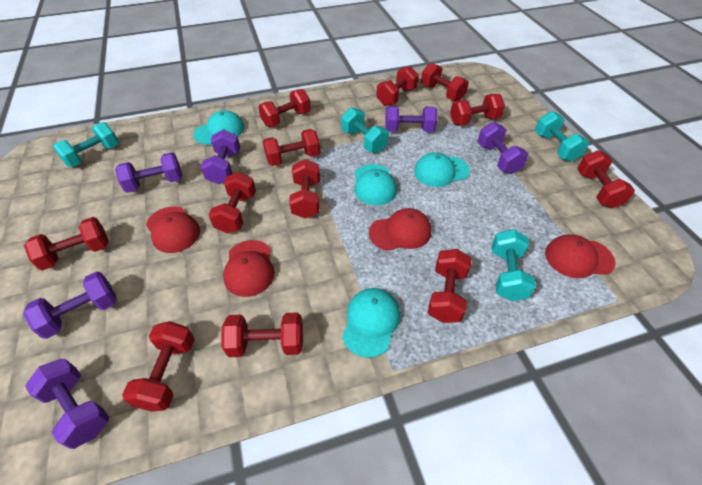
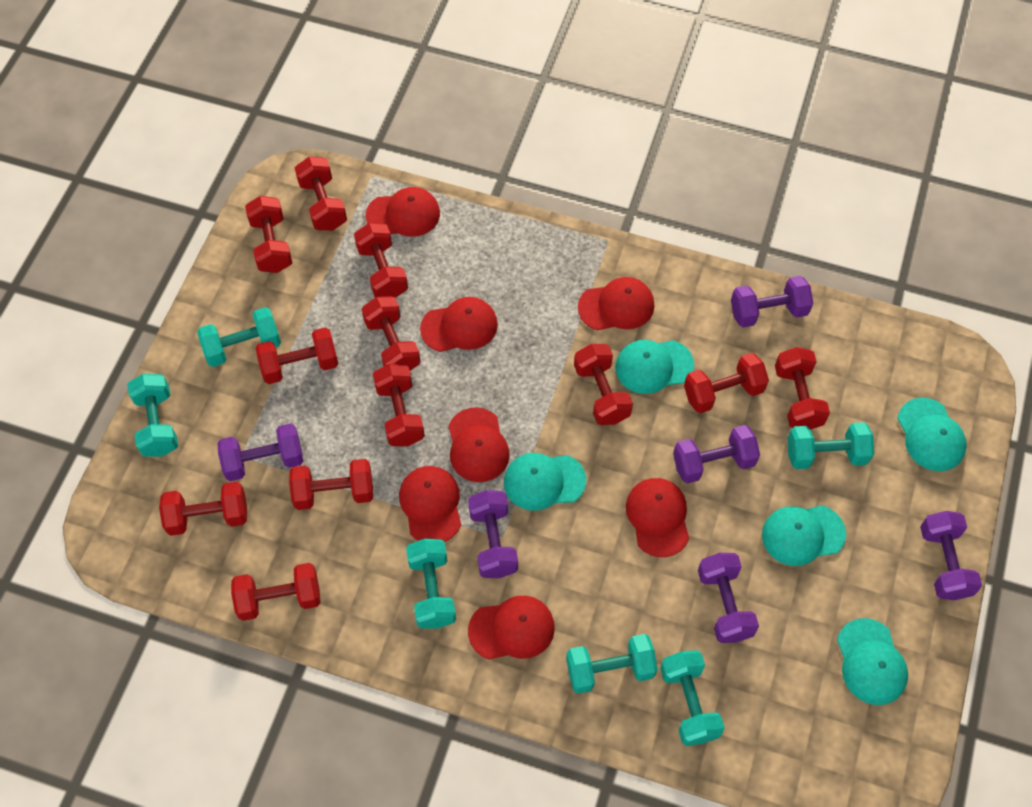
red cap: [146,206,200,253] [223,240,275,297] [369,208,431,251] [545,234,615,278] = 4 -> [366,187,440,237] [399,466,461,542] [420,297,498,352] [448,407,510,482] [468,596,555,660] [578,277,654,330] [626,478,689,557] = 7
turquoise cap: [193,110,245,145] [342,288,400,358] [354,164,397,205] [414,152,470,187] = 4 -> [504,453,586,511] [615,340,694,394] [762,505,846,566] [837,618,908,705] [897,398,967,471] = 5
turquoise dumbbell: [53,122,119,167] [341,107,389,153] [492,229,536,301] [535,111,589,162] = 4 -> [127,374,178,457] [197,307,281,367] [406,539,456,629] [566,634,658,694] [660,650,725,746] [788,422,874,469] = 6

